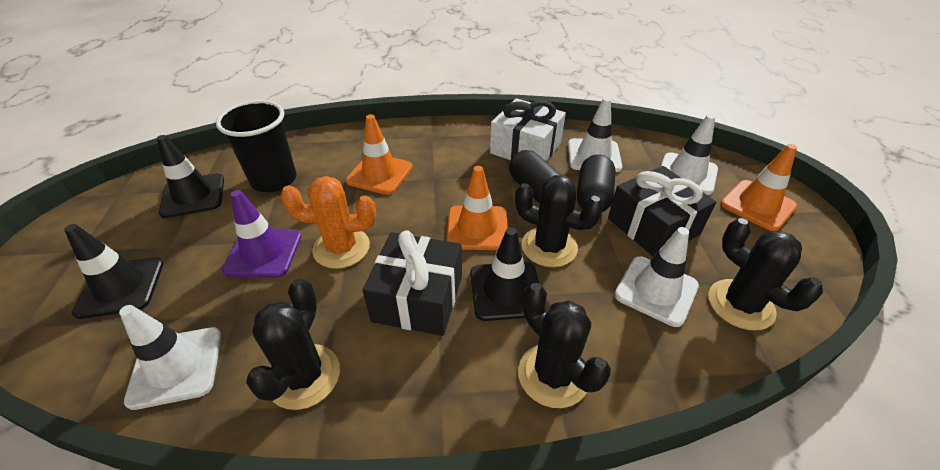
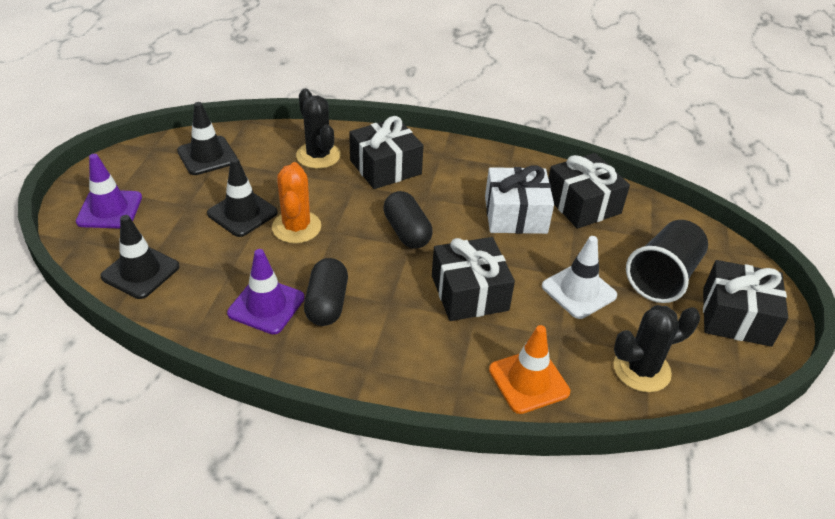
black cactus: [246,278,340,410] [515,175,604,267] [518,283,611,408] [708,218,823,330] = 4 -> [296,89,341,169] [614,305,700,392] = 2
black gift: [363,230,462,336] [608,166,716,256] = 2 -> [349,116,424,189] [432,237,515,321] [548,153,630,229] [703,260,788,347] = 4
orange traffic cone: [346,114,413,195] [446,166,507,250] [721,144,797,231] = 3 -> [489,325,570,414] = 1
purple traffic cone: [222,190,302,278] = 1 -> [76,154,142,229] [227,249,305,334] = 2
white traffic cone: [119,305,221,410] [568,97,622,172] [615,227,699,327] [661,114,718,195] = 4 -> [542,236,617,319] = 1

